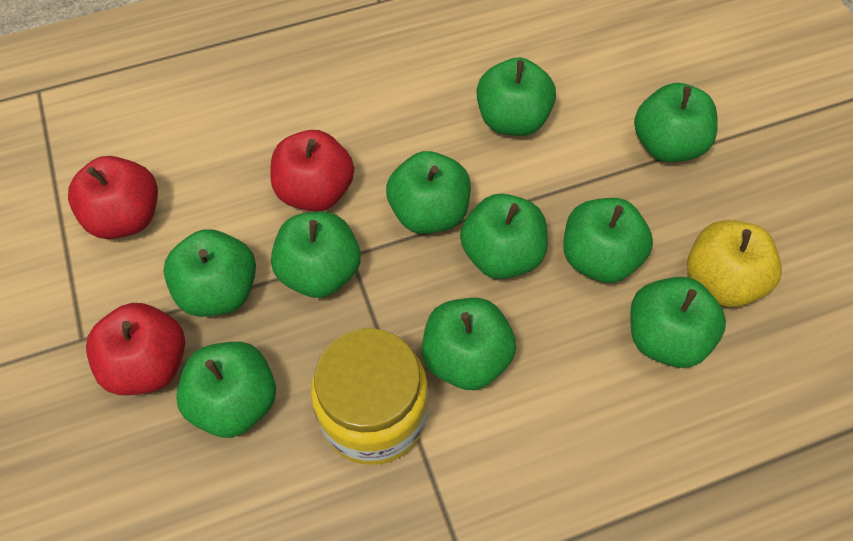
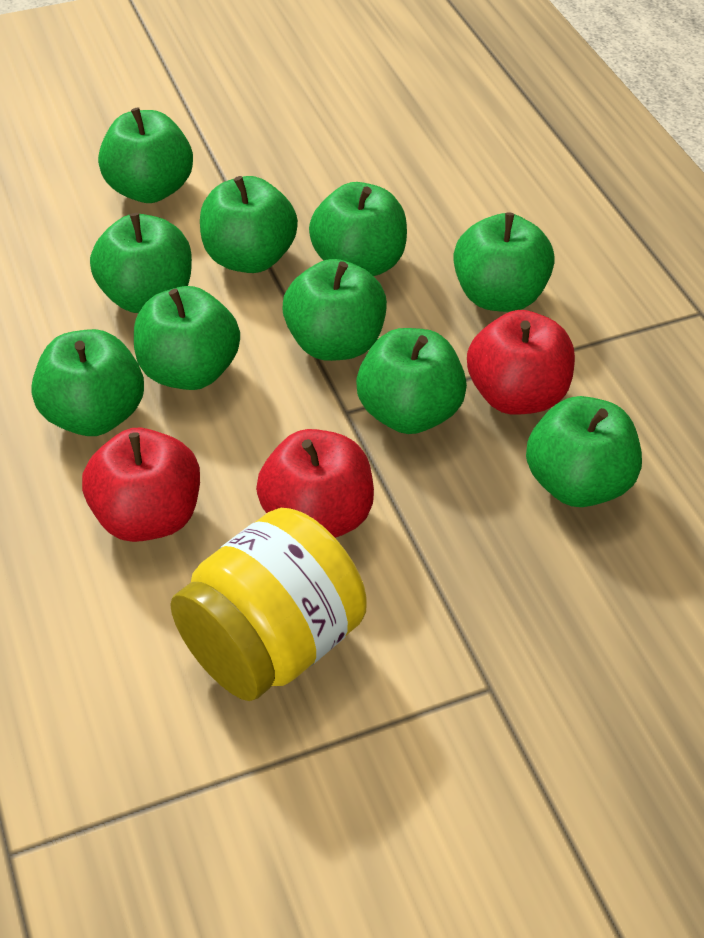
yellow apple: [687,220,782,307] = 1 -> none = 0

